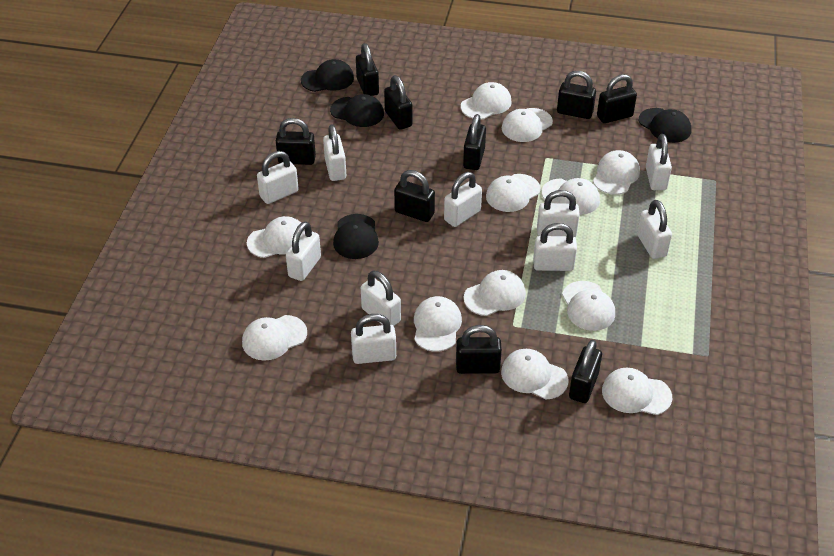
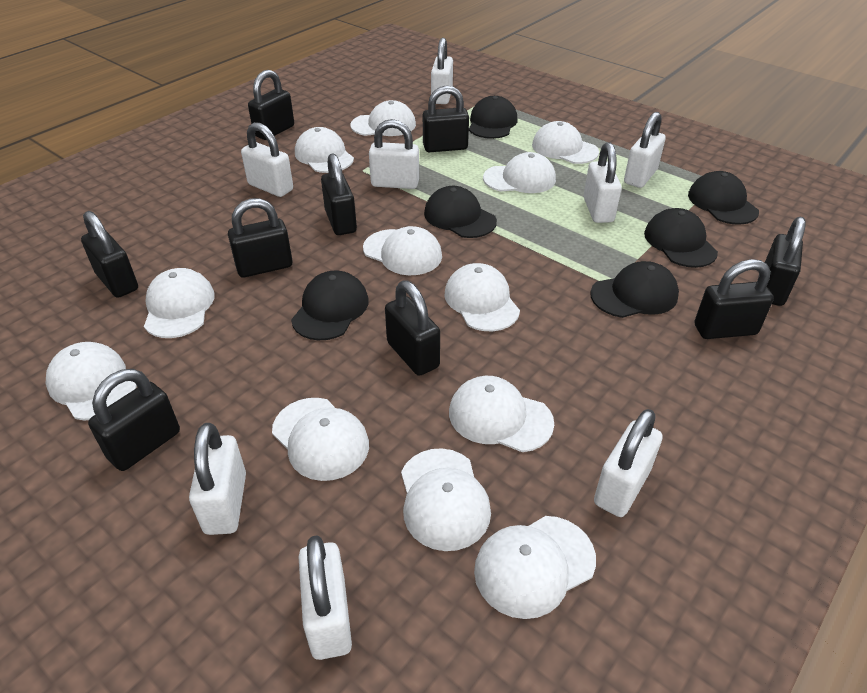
black cap: [301,59,354,92] [330,94,384,127] [333,214,379,259] [639,108,691,143] = 4 -> [291,271,368,340] [424,186,497,238] [469,96,517,139] [590,261,679,318] [644,208,718,268] [688,171,759,225] = 6
white padlock: [257,151,299,204] [286,222,321,281] [323,125,346,181] [351,314,396,364] [361,271,401,326] [444,172,482,227] [533,223,577,271] [537,190,580,237] [637,200,672,259] [646,134,672,190] = 10 -> [189,423,246,535] [241,122,293,197] [299,535,352,660] [369,119,419,189] [431,38,453,104] [584,142,622,223] [594,409,663,517] [624,112,666,188] = 8

